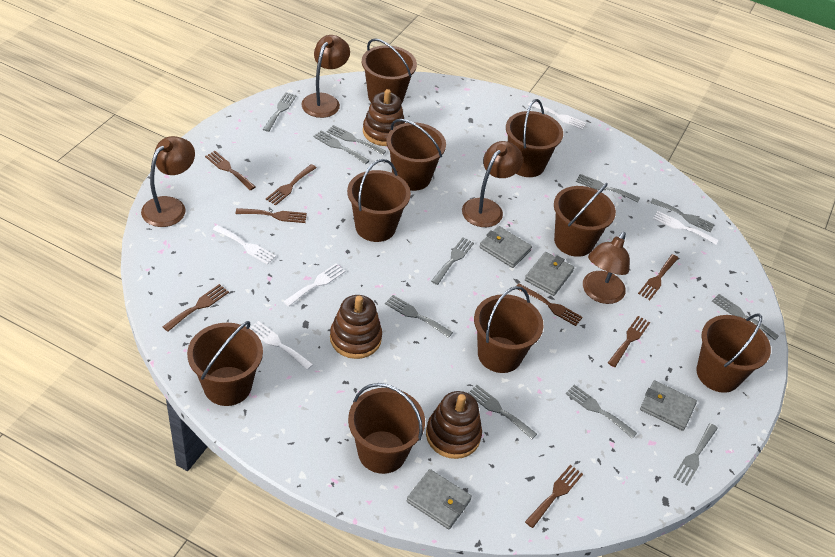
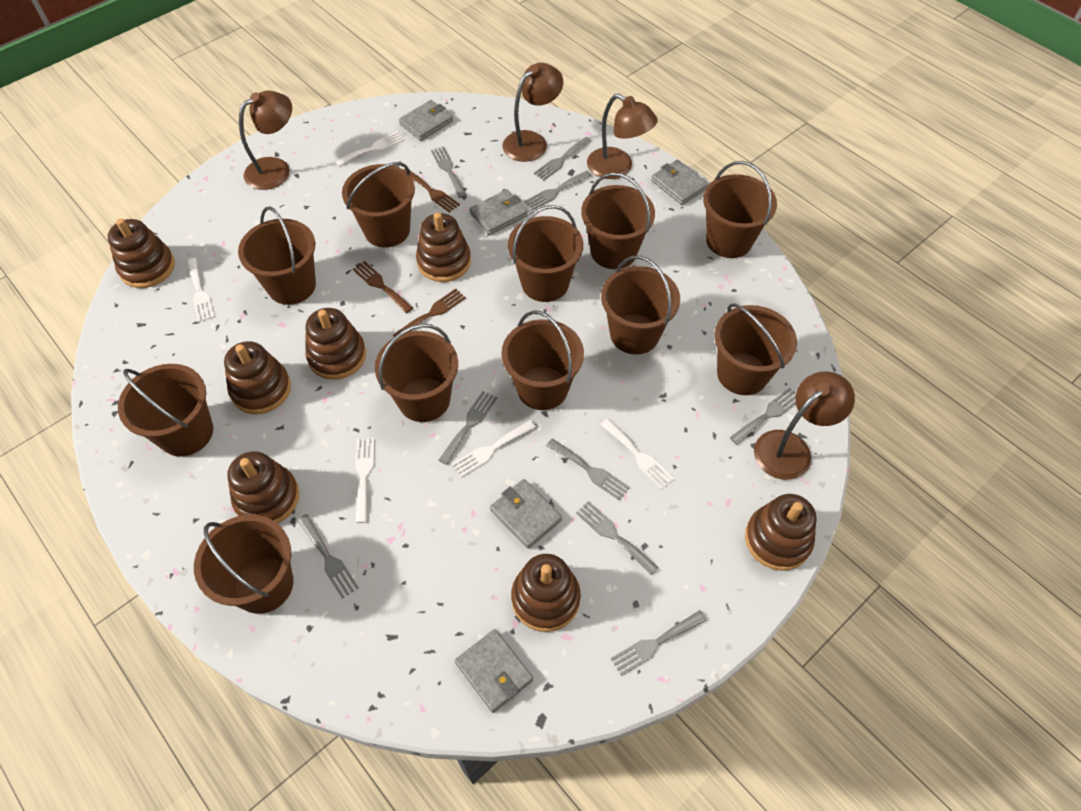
brown bucket: [187,321,263,406] [347,159,411,242] [348,383,425,474] [362,38,417,103] [386,119,446,191] [474,286,544,373] [506,99,563,177] [554,183,616,257] [696,314,771,393] = 9 -> [118,364,213,457] [194,515,293,614] [238,206,316,305] [342,162,415,247] [375,324,458,422] [501,310,584,410] [508,205,583,302] [581,172,655,269] [601,256,680,355] [703,161,777,258] [715,304,797,395] = 11
brown fork: [162,284,229,332] [205,151,256,190] [236,208,307,223] [266,164,317,205] [516,283,583,326] [525,465,583,528] [608,316,650,367] [638,254,679,300] = 8 -> [353,261,413,313] [393,289,466,337] [403,169,460,213] = 3
brown stacking toy: [330,295,382,359] [363,89,405,146] [426,391,482,459] = 3 -> [108,218,175,288] [224,341,291,414] [227,451,299,524] [305,308,366,380] [416,212,471,282] [511,554,581,632] [745,494,817,571] = 7
grey fork: [263,92,297,132] [313,130,370,165] [327,125,386,155] [385,295,453,338] [431,238,474,285] [468,385,537,440] [566,385,637,438] [576,174,640,203] [650,199,715,232] [673,423,718,485] [712,294,779,340] = 11 -> [297,514,359,599] [431,146,467,198] [438,391,497,465] [524,171,592,210] [534,137,591,180] [546,438,630,500] [576,501,659,575] [610,610,706,676] [730,388,796,445] = 9
grey wallet: [407,469,472,529] [479,226,532,268] [525,252,574,296] [640,380,697,431] = 4 -> [399,100,453,141] [455,629,533,713] [469,189,528,235] [490,479,562,549] [651,160,708,205] = 5

